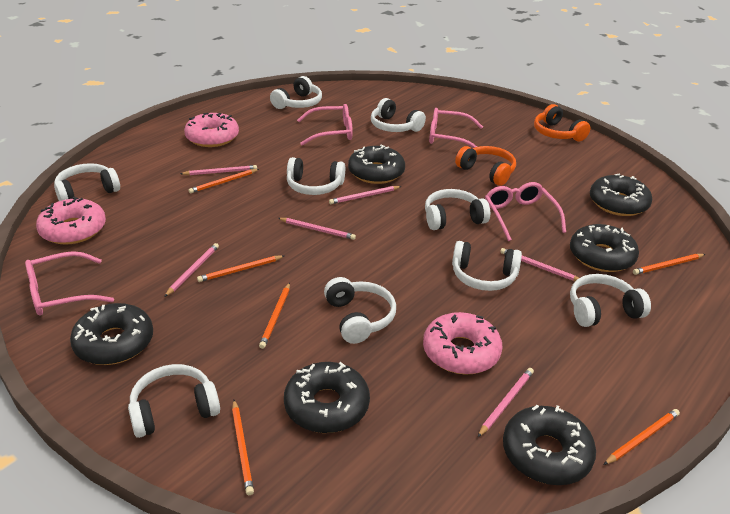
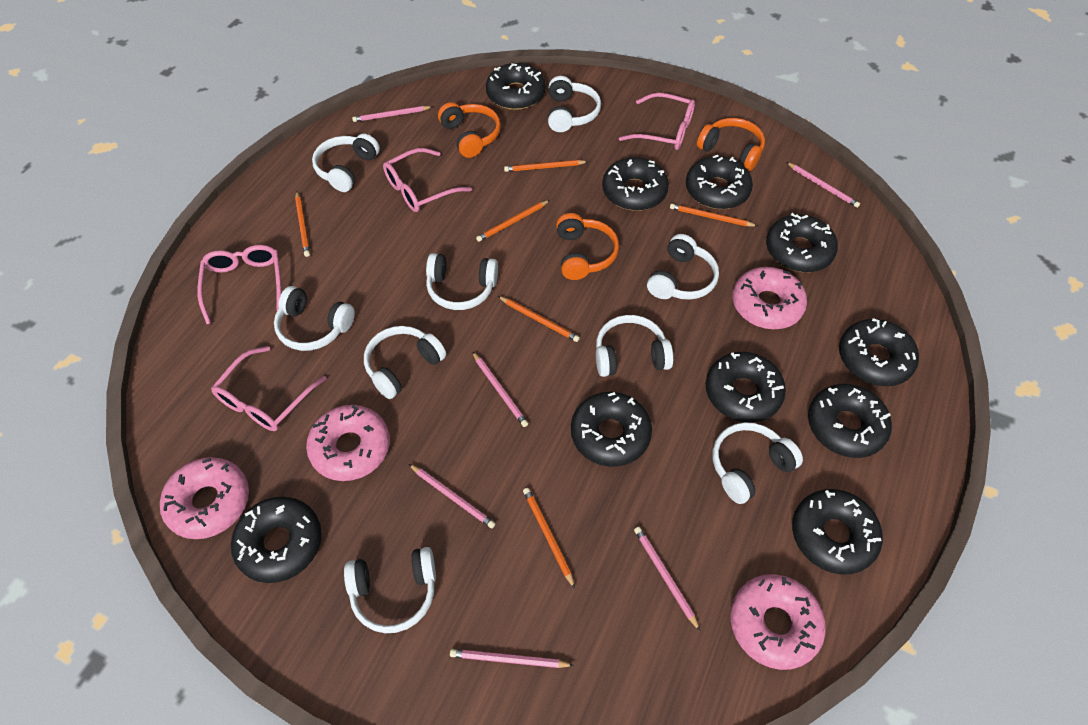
black donut: [70,303,153,365] [284,362,370,433] [348,145,405,184] [503,405,596,485] [570,224,639,272] [590,174,652,216] = 6 -> [231,497,322,583] [486,63,546,110] [571,392,652,467] [602,157,669,211] [686,155,753,209] [706,352,786,423] [766,213,838,272] [792,489,883,575] [808,384,892,458] [839,318,919,386] = 10
orange headphones: [455,146,516,186] [534,104,590,141] = 2 -> [438,102,501,158] [556,213,619,280] [697,118,765,171] = 3
pink donut: [36,197,106,245] [184,113,239,147] [423,312,502,375] = 3 -> [160,457,249,539] [306,405,390,481] [730,574,826,670] [733,267,807,329] = 4

